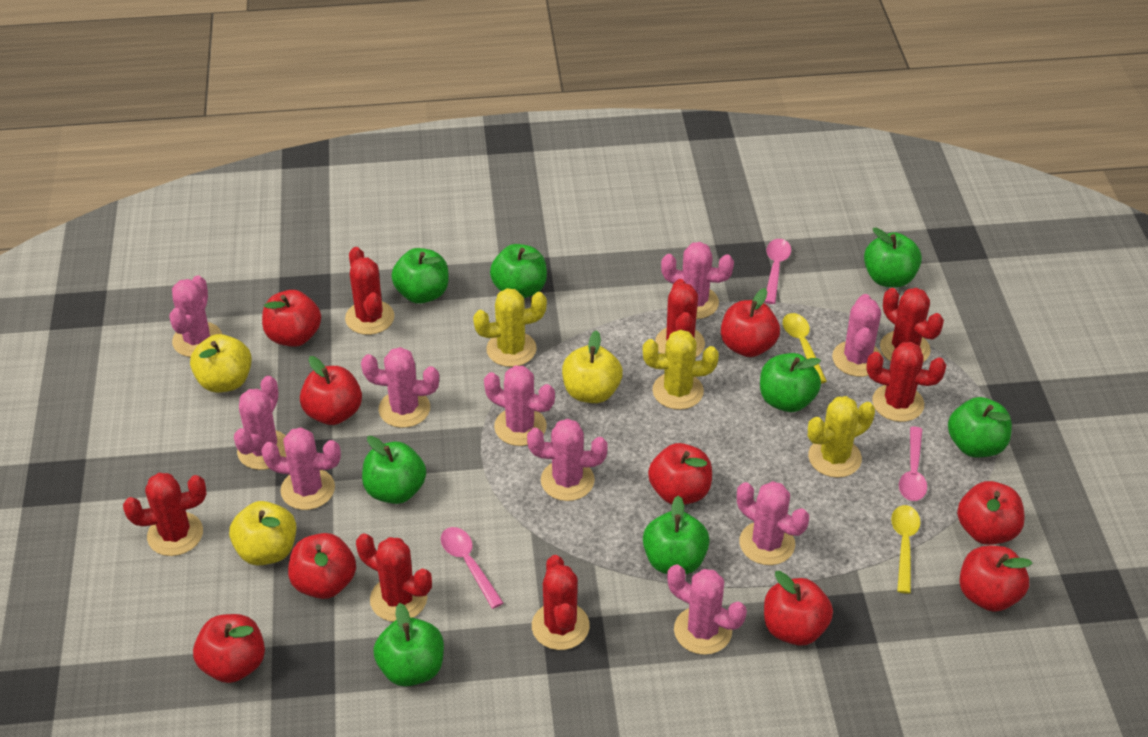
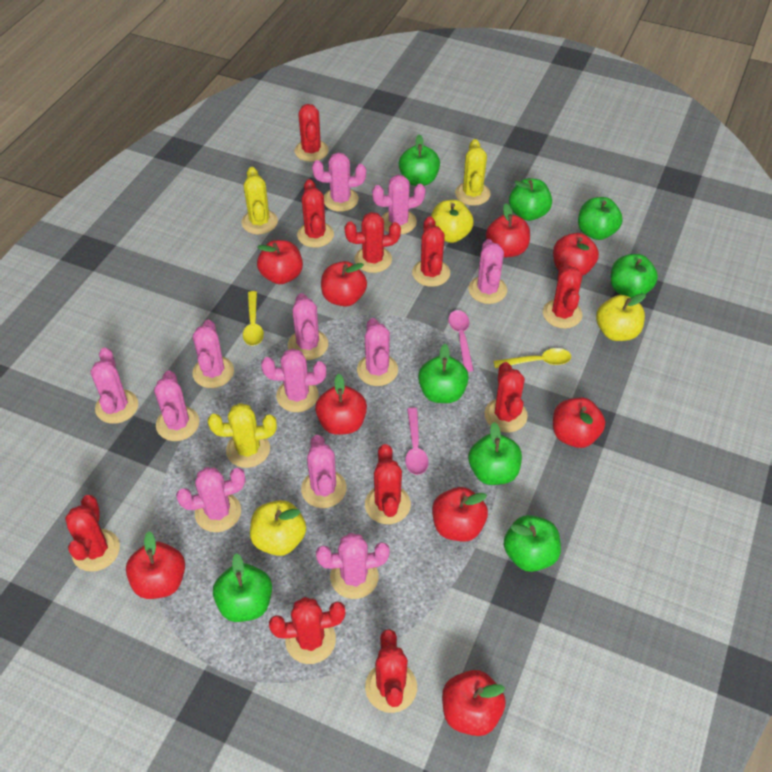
pink cactus: [169,275,222,357] [234,376,286,470] [261,427,341,510] [361,347,439,428] [484,365,555,446] [527,419,608,501] [661,242,734,319] [667,565,747,655] [737,481,809,565] [832,294,882,377] = 10 -> [90,347,138,424] [154,371,199,441] [176,467,246,532] [192,320,234,388] [261,349,326,412] [288,293,328,360] [301,435,347,508] [312,152,366,212] [316,533,390,599] [357,318,398,386] [372,175,426,234] [469,239,507,304] = 12
pink spoon: [441,527,503,609] [764,239,791,304] [899,426,927,501] = 3 -> [405,407,428,475] [448,310,474,372] = 2
red cactus: [123,473,206,556] [345,247,394,335] [356,533,432,622] [532,555,590,650] [655,279,705,357] [866,342,946,422] [880,288,944,362] = 7 -> [65,495,120,572] [269,597,345,664] [295,104,328,162] [297,179,334,248] [344,212,401,273] [365,444,411,524] [365,629,417,713] [412,216,450,287] [484,362,528,433] [543,263,582,328] = 10

